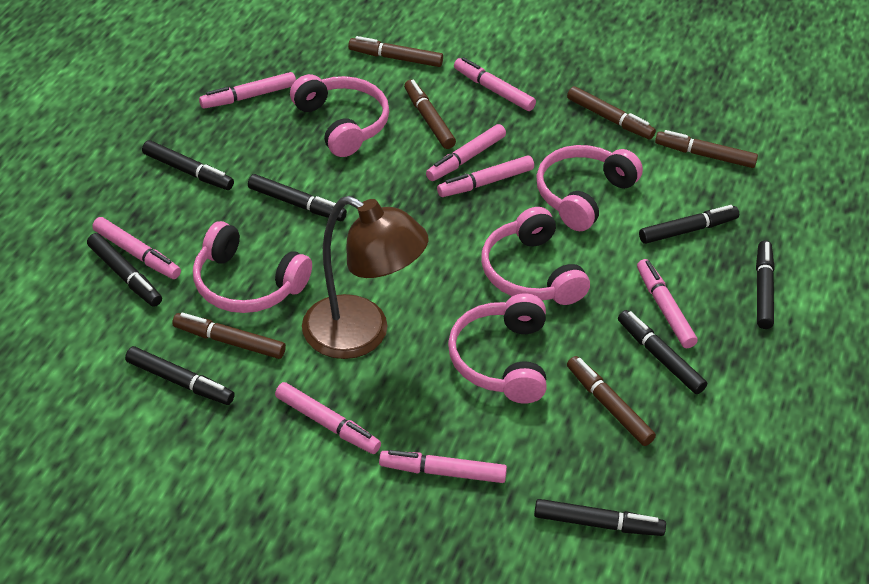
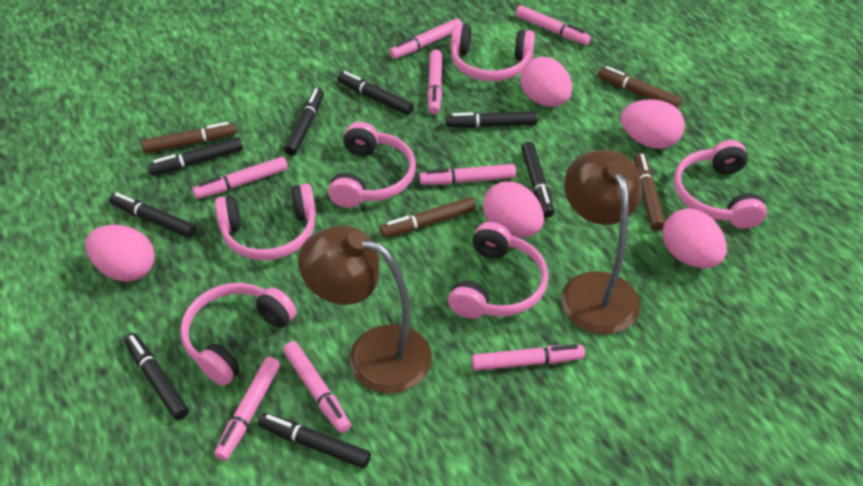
brown lamp: [302,196,429,359] = 1 -> [298,226,432,394] [561,150,642,335] = 2
brown marker: [172,313,286,359] [348,36,443,67] [404,79,456,149] [567,86,656,139] [567,356,656,446] [655,130,758,168] = 6 -> [141,122,237,154] [380,197,476,238] [598,66,682,109] [634,153,665,231] = 4
pink egg: none = 0 -> [85,225,155,282] [483,181,544,238] [520,57,572,107] [621,99,685,149] [662,209,727,268] = 5
pink headphones: [193,221,312,313] [290,74,389,157] [448,293,547,403] [481,207,590,305] [536,145,643,231] = 5 -> [180,283,297,386] [215,183,316,260] [328,122,416,208] [448,222,549,319] [451,23,535,81] [674,140,767,229] = 6

